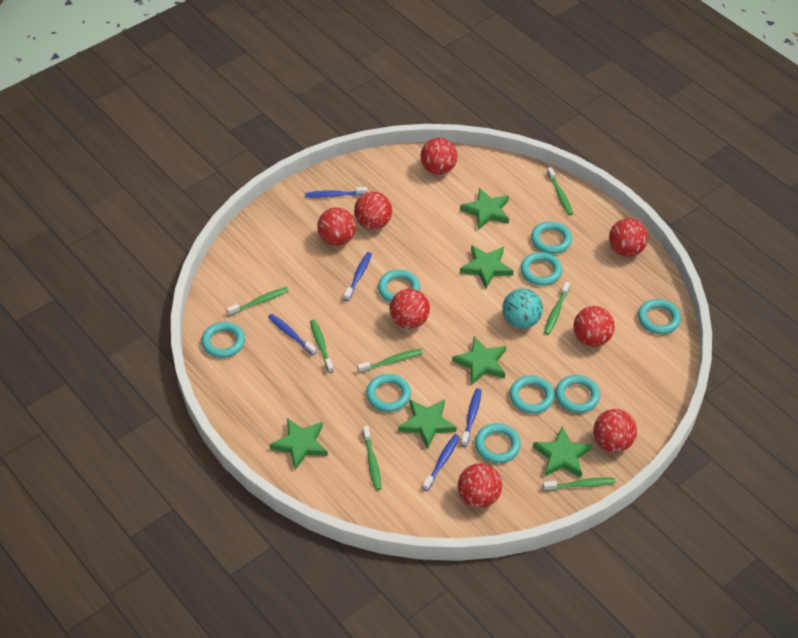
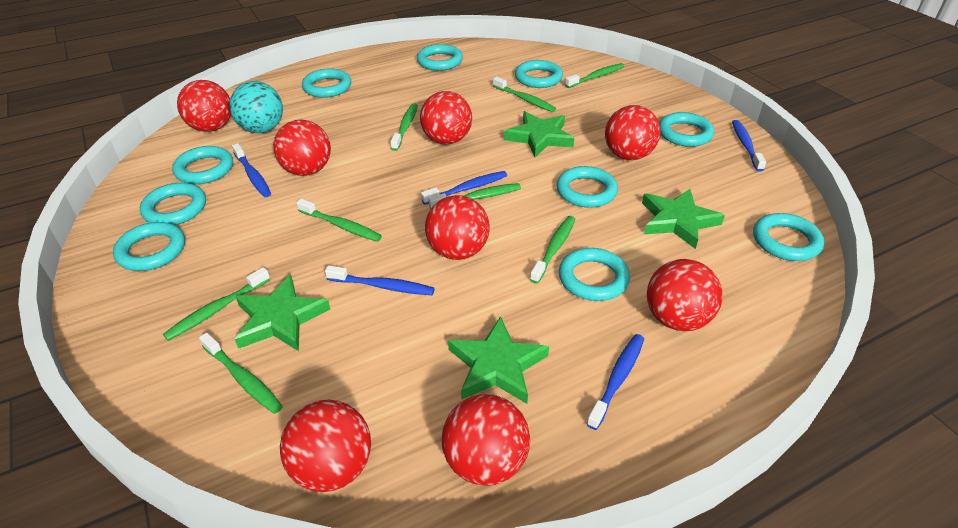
green star: [270,418,328,470] [398,399,457,449] [452,336,506,385] [460,188,509,230] [460,245,513,288] [533,426,592,478] = 6 -> [235,274,331,351] [448,316,549,404] [504,111,574,157] [642,189,725,249] = 4
green toothbrush: [226,287,289,316] [310,320,334,373] [357,349,423,373] [363,426,381,490] [543,477,616,491] [544,282,570,335] [547,167,573,216] = 7 -> [163,267,270,341] [199,333,283,414] [296,199,382,242] [391,103,418,151] [428,183,521,209] [493,77,556,112] [530,216,576,284] [565,63,624,88] = 8
turquoise ring: [201,322,245,358] [366,374,411,412] [378,270,420,302] [475,423,521,463] [510,376,555,414] [520,252,562,286] [531,221,572,254] [555,375,600,413] [638,299,681,334] = 9 -> [113,222,185,271] [140,183,206,225] [172,146,233,184] [302,69,351,98] [417,44,463,71] [515,60,563,88] [557,166,618,208] [559,248,630,301] [659,112,714,147] [753,213,824,261] = 10

